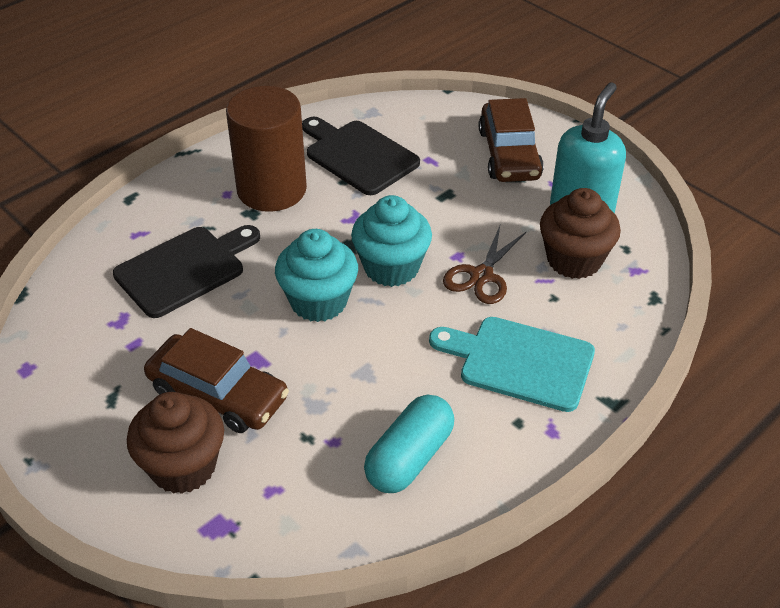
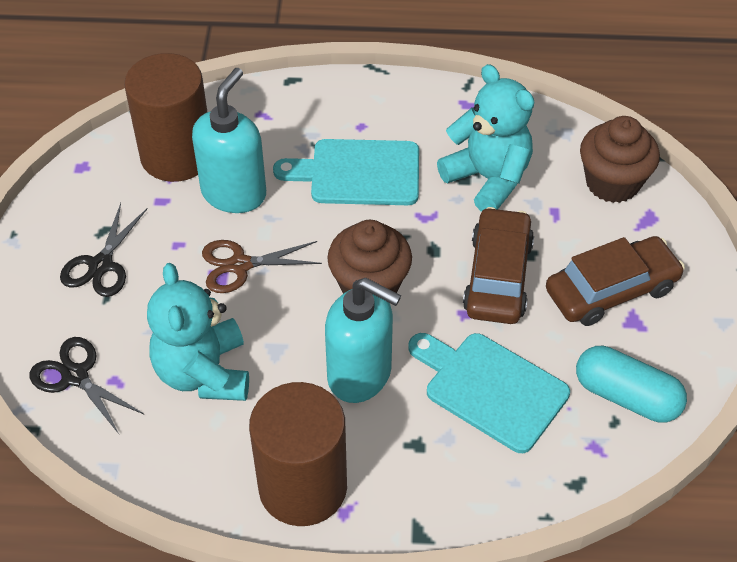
black cutting board: [113,225,260,318] [302,117,420,195] = 2 -> none = 0
black scissors: none = 0 -> [29,337,145,434] [60,203,147,297] = 2
brown cylinder: [226,86,307,212] = 1 -> [124,53,207,182] [249,382,347,526] = 2
turquoise cupcake: [275,229,358,322] [351,195,432,287] = 2 -> none = 0
turquoise cutting board: [429,317,595,412] = 1 -> [273,139,419,205] [408,333,570,453] = 2
turquoise soap dispenser: [550,82,626,214] = 1 -> [192,68,266,213] [325,278,401,403] = 2
turquoise teddy bear: none = 0 -> [147,263,249,401] [437,64,534,212] = 2

